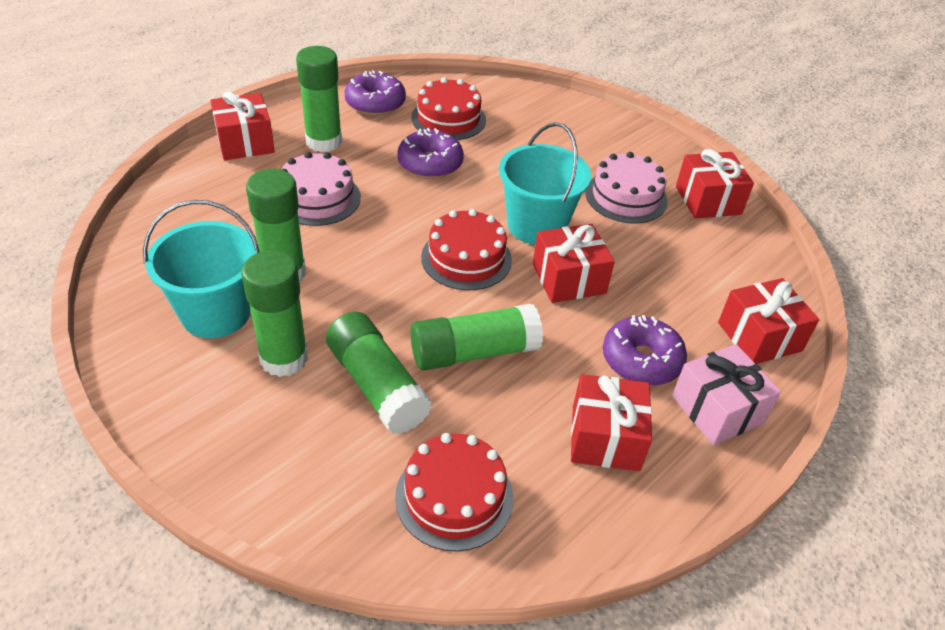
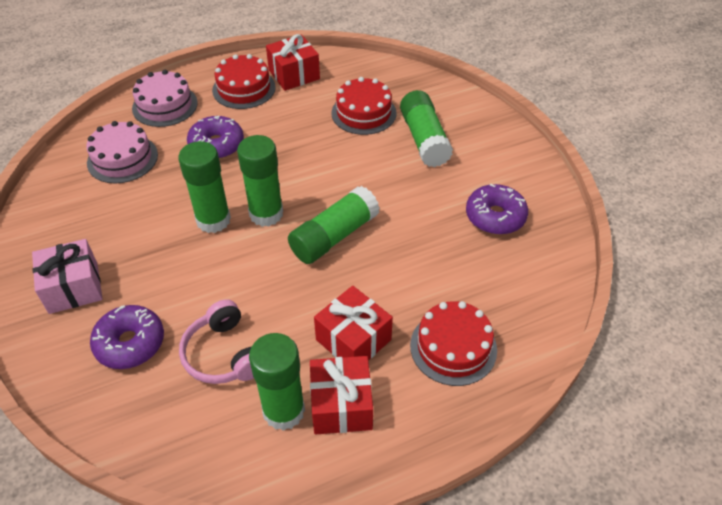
pink headphones: none = 0 -> [179,299,254,384] = 1
red gift: [210,91,275,160] [533,224,615,303] [571,374,652,471] [676,149,754,219] [718,278,819,364] = 5 -> [266,34,320,91] [310,356,373,435] [314,286,393,360] = 3
turquoise bucket: [143,200,260,338] [499,122,591,245] = 2 -> none = 0

